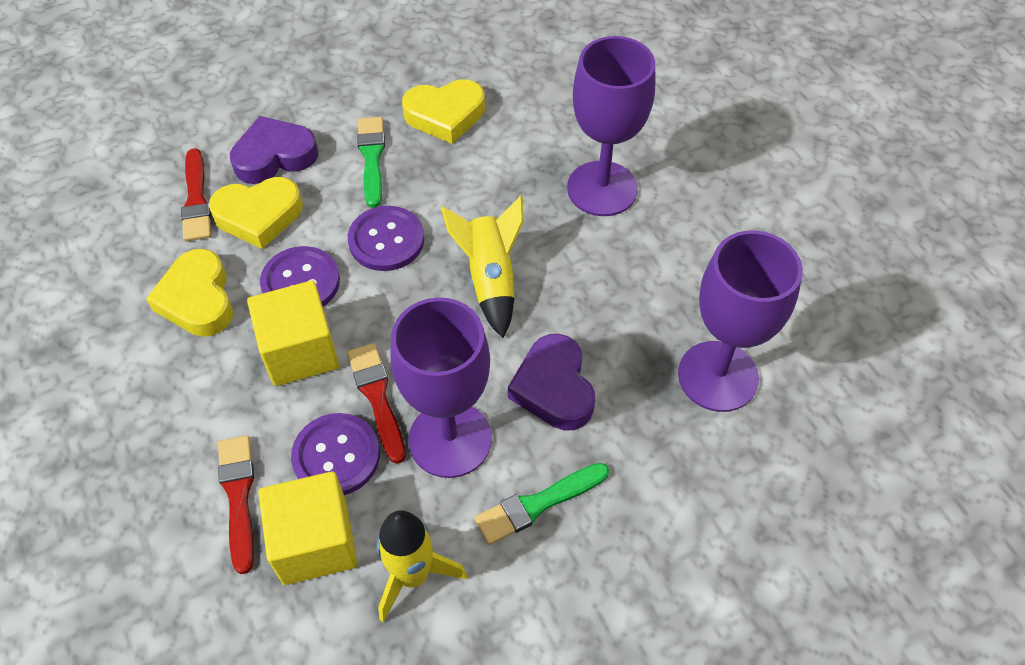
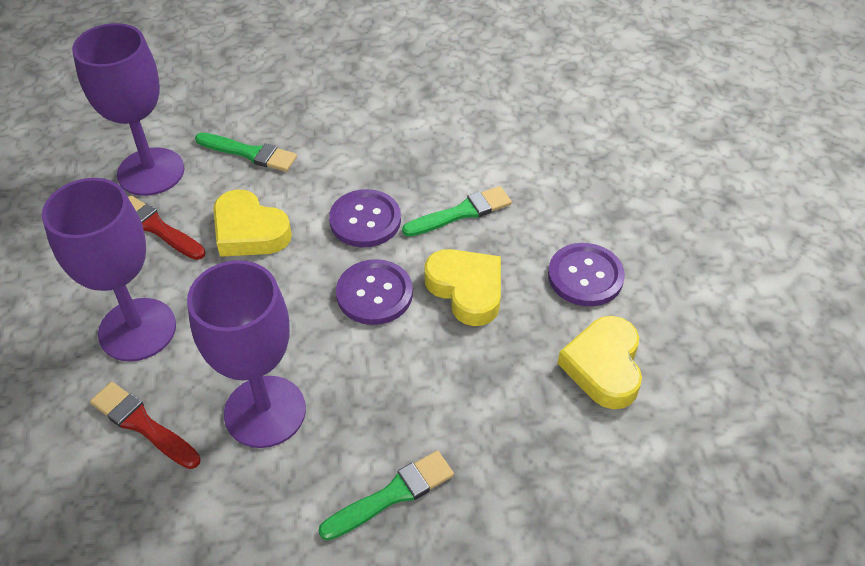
green brush: [357,117,385,208] [474,463,609,545] = 2 -> [195,133,297,172] [318,451,454,541] [402,186,512,237] = 3
purple heart: [230,116,318,184] [508,334,595,431] = 2 -> none = 0
red brush: [181,148,211,241] [218,435,254,574] [347,343,406,464] = 3 -> [90,382,201,469] [128,195,206,260] = 2
yellow cube: [247,280,339,386] [258,471,358,585] = 2 -> none = 0
yellow rocket: [376,510,467,623] [441,196,524,338] = 2 -> none = 0

